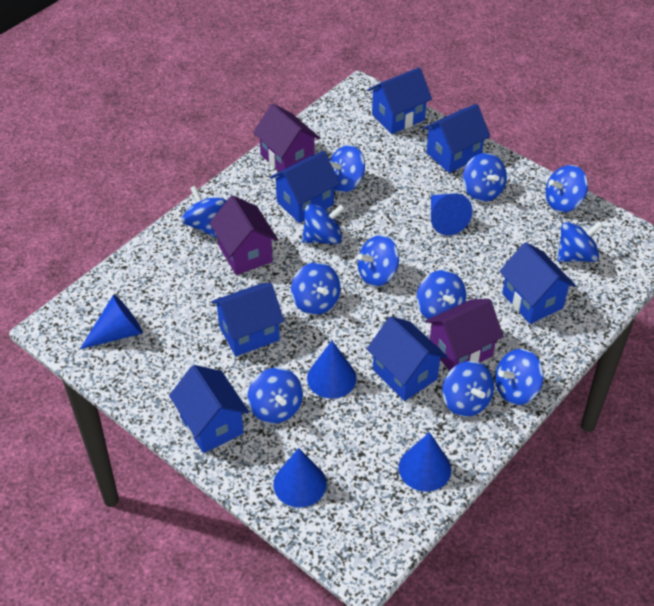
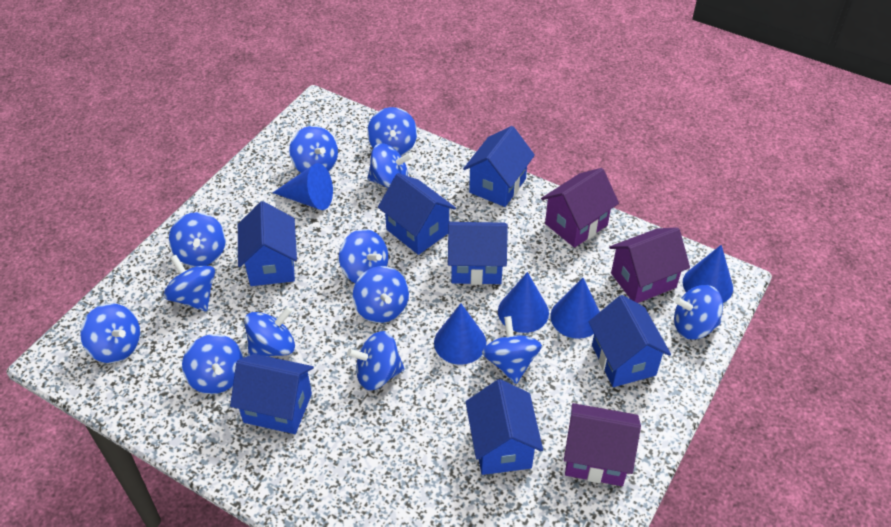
blue spinning top: [181,186,226,238] [247,368,303,423] [291,262,341,315] [302,204,345,244] [329,145,365,193] [358,235,399,286] [416,270,466,319] [442,361,494,417] [463,153,507,202] [495,349,544,405] [545,165,588,213] [558,221,603,262] = 12 -> [80,303,140,363] [163,255,215,311] [169,212,226,267] [182,334,244,394] [244,307,295,356] [289,126,338,173] [339,229,388,283] [347,331,405,390] [353,266,409,323] [367,107,417,156] [367,143,413,188] [482,316,542,384] [674,285,723,339] = 13

